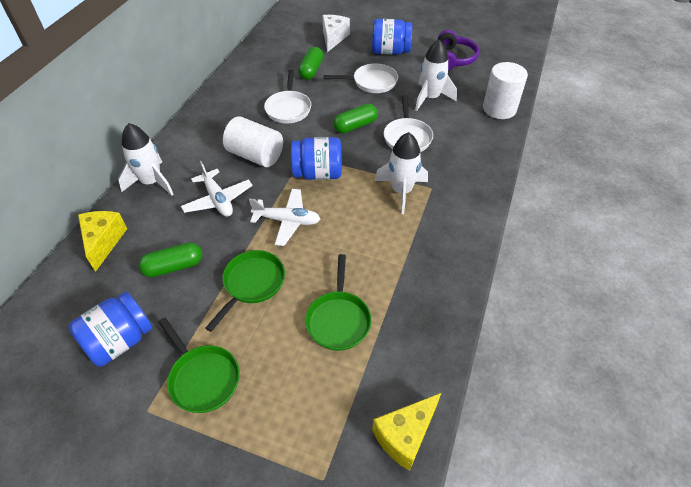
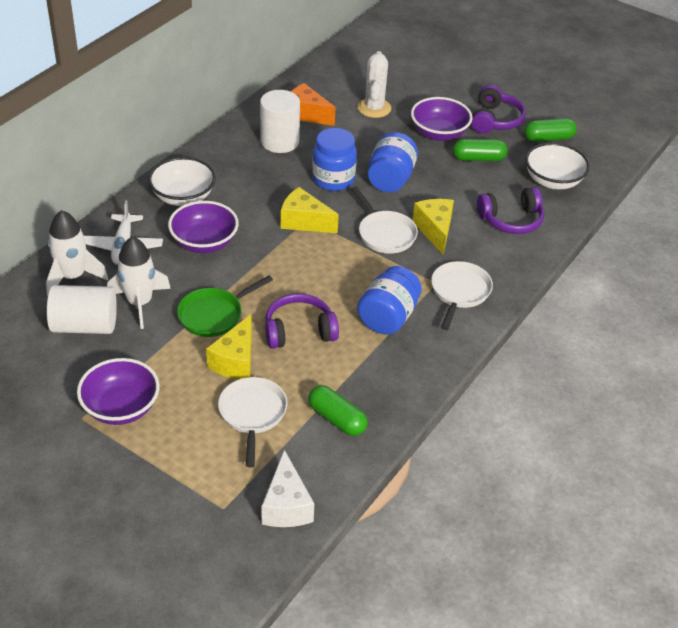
green pan: [159,317,240,413] [205,250,285,332] [305,254,371,351] = 3 -> [177,275,273,337] = 1
orange cheese: none = 0 -> [291,83,336,126] = 1
purple bowl: none = 0 -> [77,358,160,425] [168,201,239,253] [411,97,472,141] = 3
purple headphones: [438,30,479,70] = 1 -> [265,293,339,349] [471,85,526,134] [477,187,544,234] = 3
white bowl: none = 0 -> [148,157,216,206] [525,143,590,189] = 2
white cactus: none = 0 -> [357,51,392,118] = 1
white plane: [181,161,253,217] [249,189,320,246] = 2 -> [84,200,163,265] = 1
white rocket: [118,123,174,196] [375,132,428,214] [415,39,457,111] = 3 -> [46,210,108,297] [107,237,171,329] = 2
yellow cheese: [78,211,127,272] [372,393,441,471] = 2 -> [206,314,252,379] [281,187,339,233] [413,199,454,255] = 3

